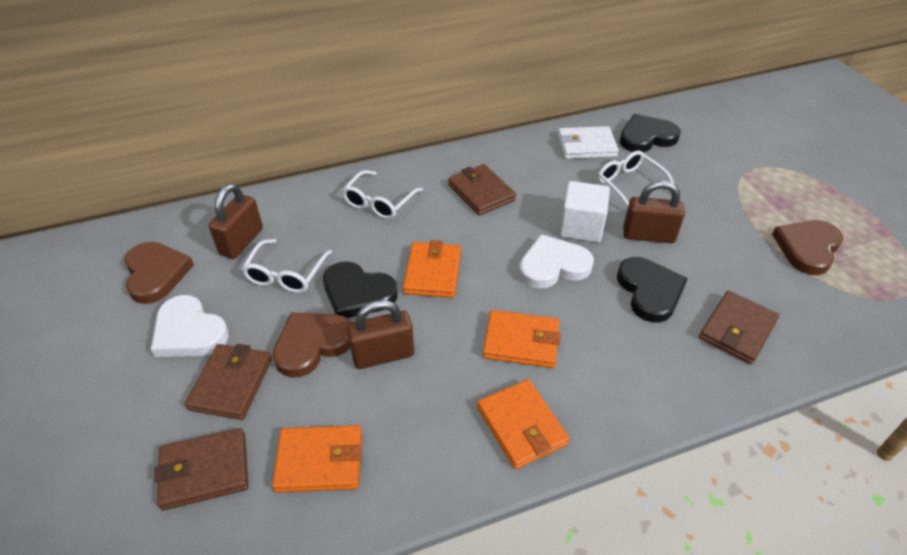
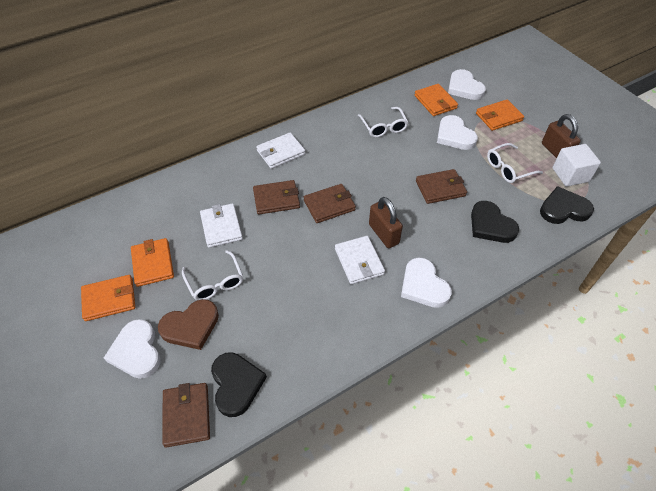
brown heart: [124,242,194,304] [273,313,351,378] [772,220,843,275] = 3 -> [158,299,219,350] = 1
brown padlock: [209,184,263,259] [347,300,414,369] [623,181,685,243] = 3 -> [369,197,403,248] [542,114,581,158] = 2
white heart: [151,295,229,357] [519,234,594,289] = 2 -> [104,319,160,379] [401,258,452,308] [437,115,478,150] [448,69,486,100] = 4
white wallet: [558,126,619,159] = 1 -> [200,203,243,248] [256,132,306,169] [335,236,385,284] = 3

